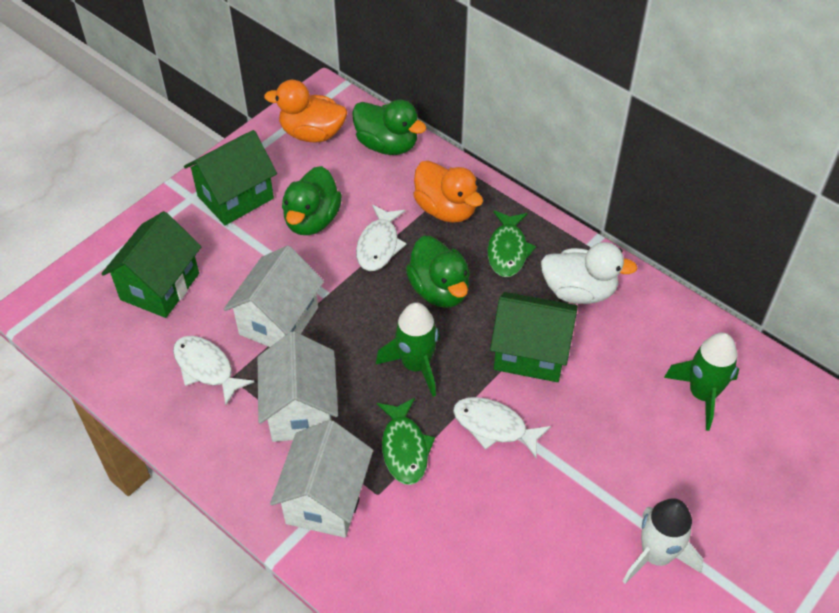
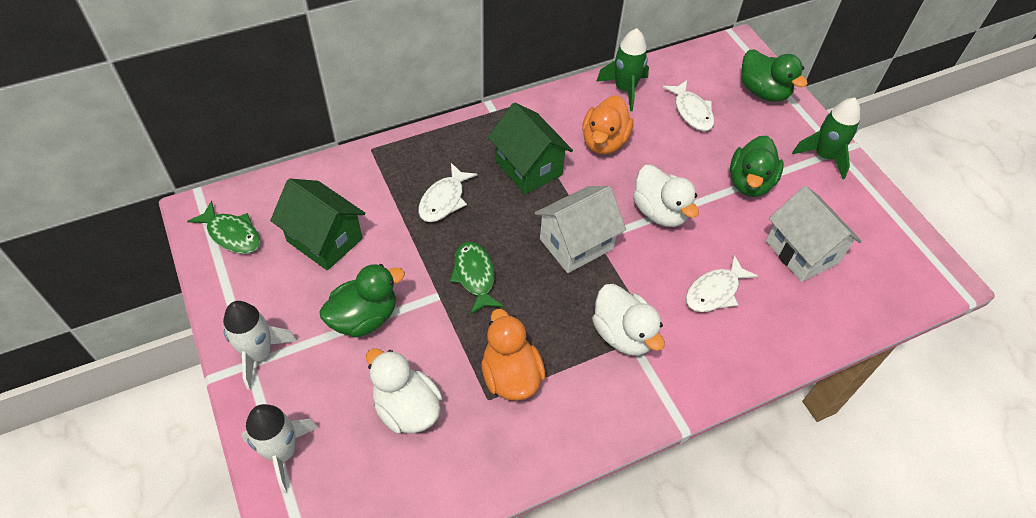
green house: [101,211,201,318] [184,130,277,225] [490,292,578,382] = 3 -> [270,178,366,270] [488,103,573,194] = 2
white duck: [541,242,638,304] = 1 -> [366,348,442,434] [592,284,665,356] [633,165,699,227] = 3
white house: [224,245,324,347] [258,331,338,442] [270,420,373,538] = 3 -> [535,186,626,273] [766,186,862,282] = 2
white rocket: [622,498,703,584] = 1 -> [223,301,298,390] [241,404,319,494] = 2

